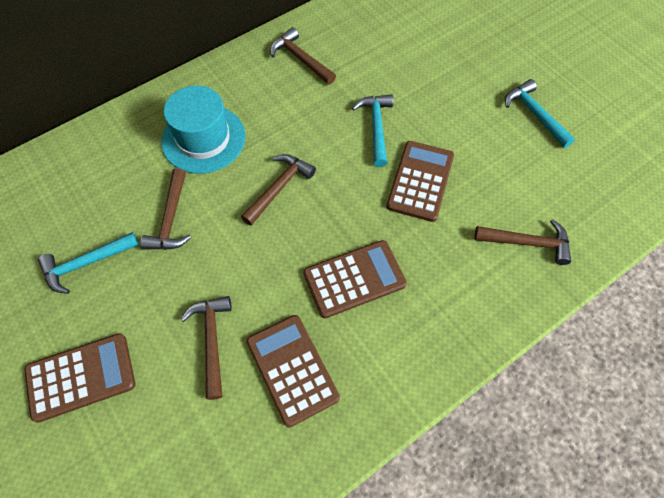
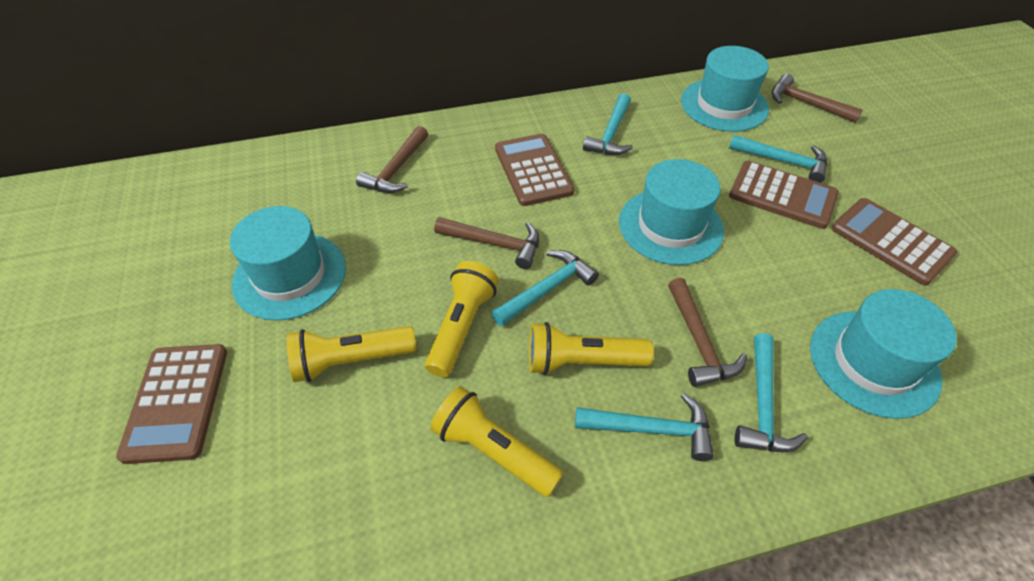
brown hammer: [141,168,191,250] [180,296,232,400] [241,154,316,226] [270,27,336,84] [474,219,571,265] = 5 -> [356,126,428,193] [434,217,540,269] [668,278,747,387] [772,74,863,123] = 4
turquoise hammer: [38,232,139,294] [352,94,393,167] [505,79,575,148] = 3 -> [491,250,599,326] [575,393,714,461] [583,93,633,155] [729,135,827,183] [734,333,808,452] = 5
turquoise hat: [161,86,246,174] = 1 -> [230,206,346,321] [619,159,724,265] [681,46,769,132] [810,289,957,419] = 4
yellow flashlight: none = 0 -> [287,326,416,382] [425,261,499,377] [430,386,564,497] [529,322,654,375] = 4

